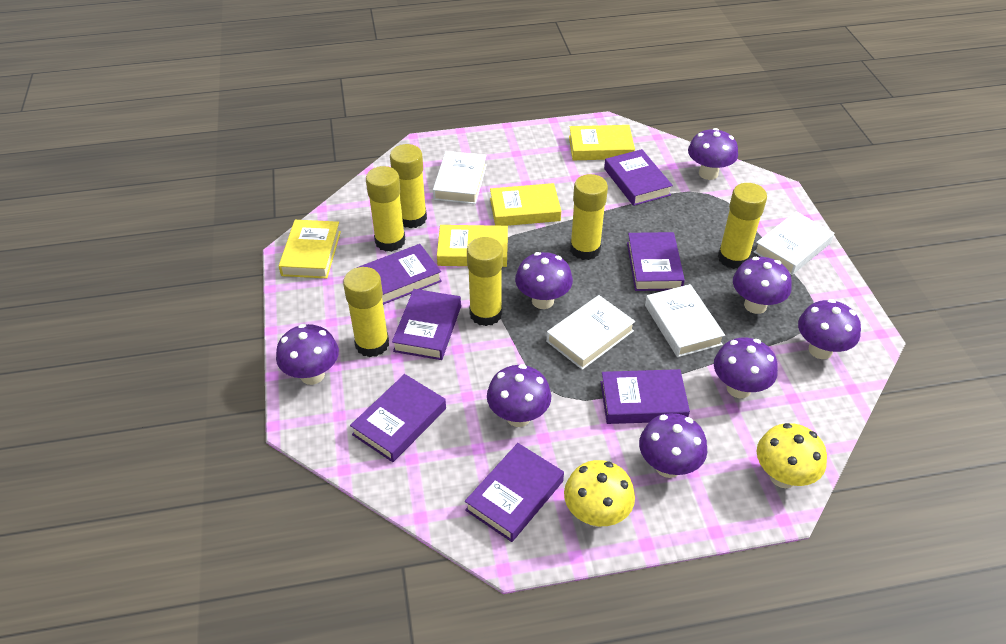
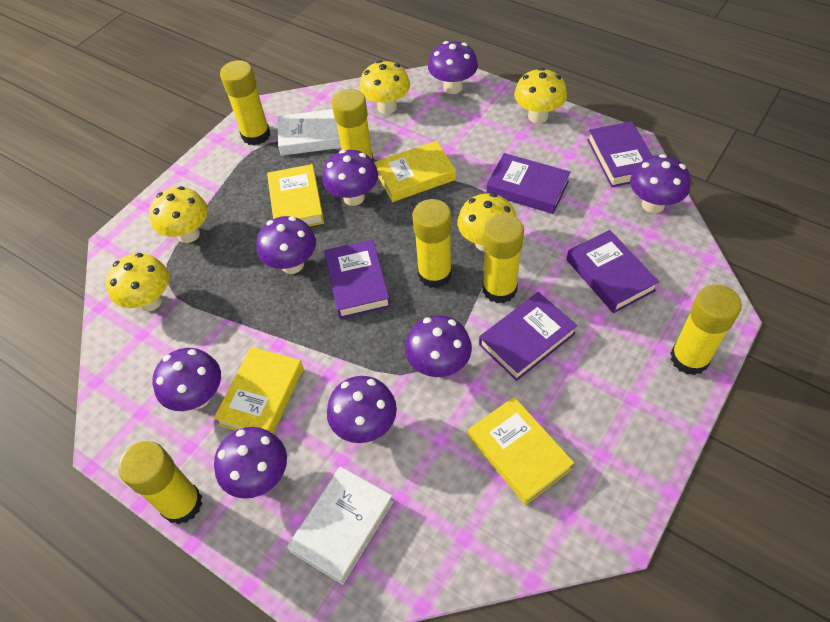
purple book: [350,374,446,462] [357,244,442,305] [392,289,461,360] [465,443,564,542] [601,369,690,424] [604,149,673,206] [627,232,685,291] = 7 -> [324,239,391,319] [479,292,577,381] [486,153,570,214] [566,230,659,313] [587,121,652,187] = 5
white book: [433,151,487,204] [546,295,635,370] [645,284,725,357] [754,211,834,275] = 4 -> [277,109,341,156] [287,467,393,585] = 2
yellow mushroom: [564,460,635,527] [757,423,827,488] = 2 -> [106,253,169,311] [149,186,208,243] [360,60,410,114] [457,193,516,251] [514,68,567,123] = 5

